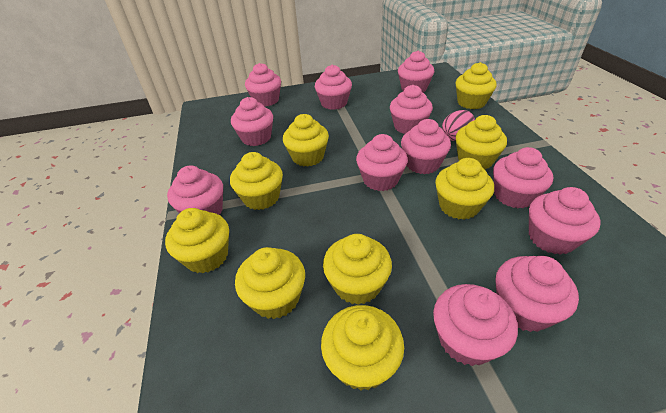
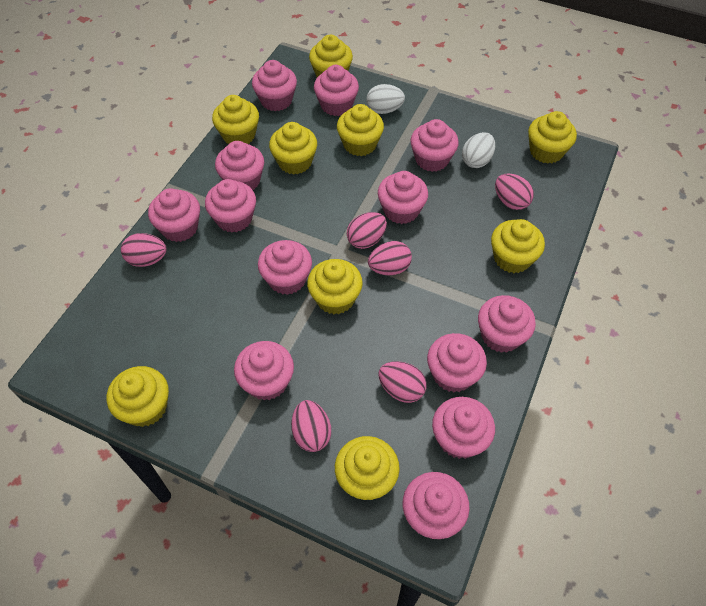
pink cupcake: [167,165,223,215] [231,97,273,146] [245,63,281,107] [315,65,352,110] [356,134,408,191] [390,85,433,134] [398,50,435,93] [401,119,451,174] [433,284,518,366] [493,147,553,209] [495,256,579,332] [529,187,601,255] = 12 -> [148,188,200,242] [205,179,256,232] [215,141,264,190] [234,341,294,400] [252,60,297,111] [258,240,312,295] [314,65,359,116] [378,171,428,224] [403,472,469,539] [411,119,459,172] [427,333,487,392] [432,397,495,459] [478,295,536,353] = 13
pink egg: [442,110,475,141] = 1 -> [121,233,167,267] [291,400,331,452] [347,212,387,249] [368,241,412,276] [378,361,427,403] [495,173,534,210] = 6
white egg: none = 0 -> [366,84,405,114] [462,132,495,168] = 2

